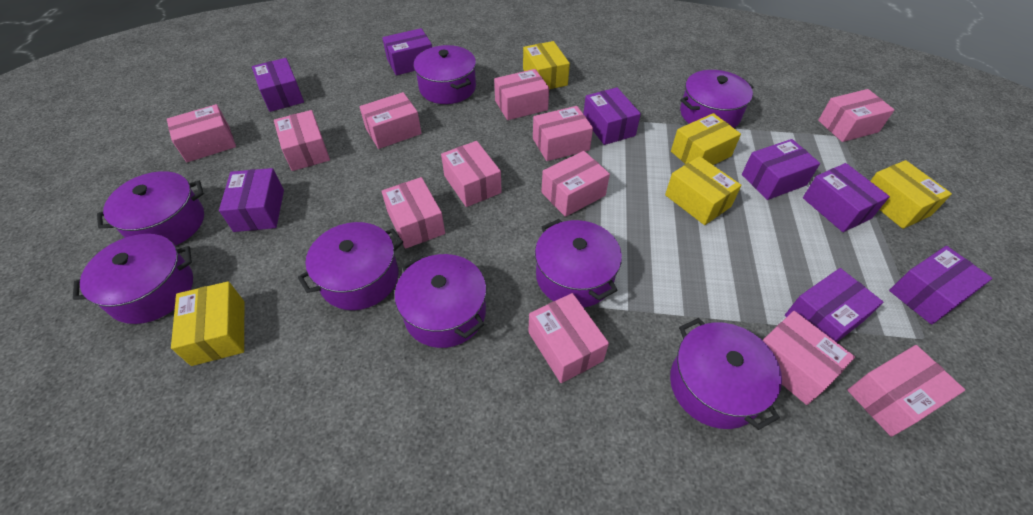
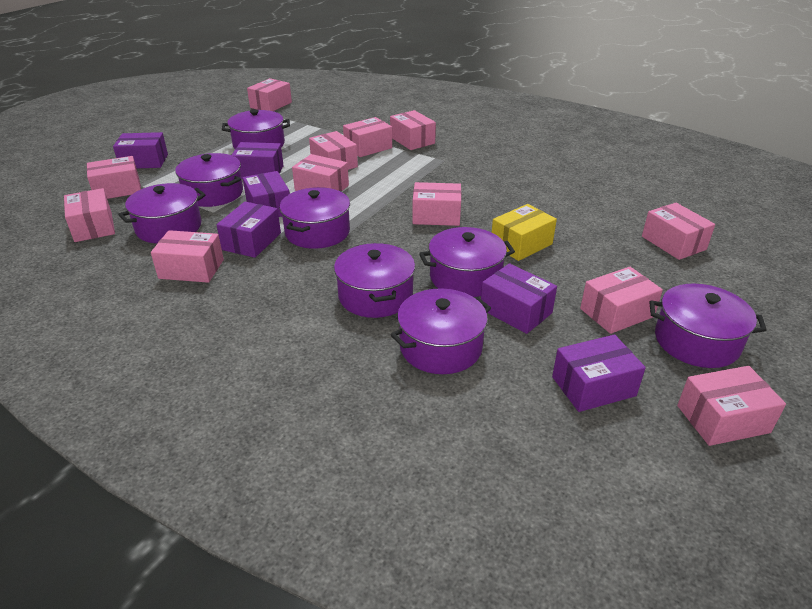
purple box: [219,168,284,232] [252,58,304,112] [382,28,432,75] [583,87,641,145] [742,139,820,200] [785,268,883,342] [803,163,890,232] [889,246,992,325] = 8 -> [113,132,168,168] [217,202,281,258] [232,142,284,179] [243,171,290,217] [481,263,557,334] [552,334,646,412] = 6
yellow box: [171,281,244,366] [523,41,570,89] [665,156,742,225] [671,113,741,165] [871,160,952,229] = 5 -> [492,204,557,261] = 1

